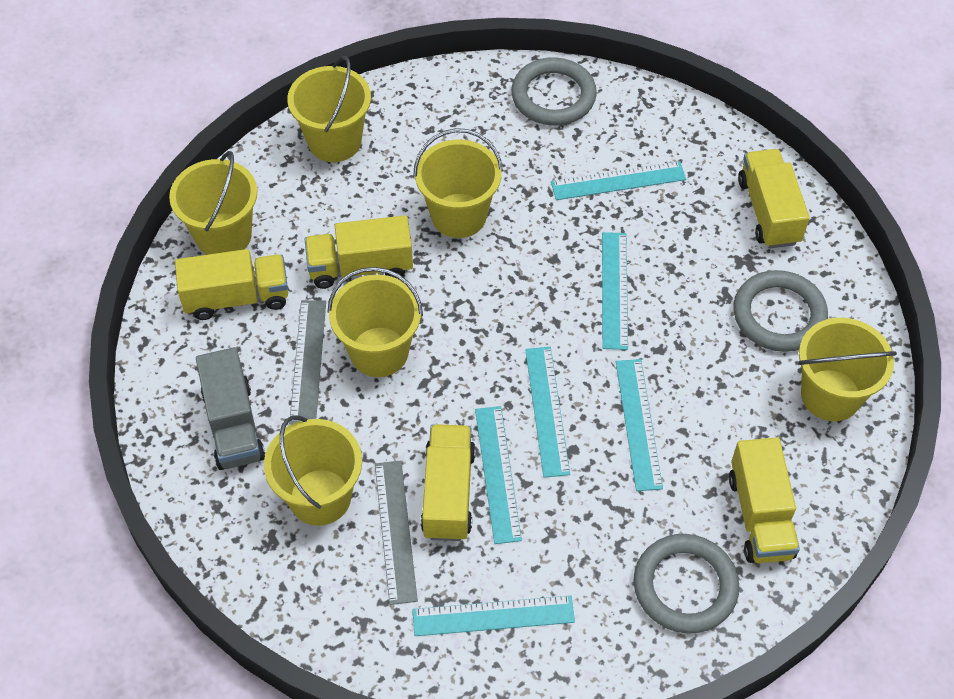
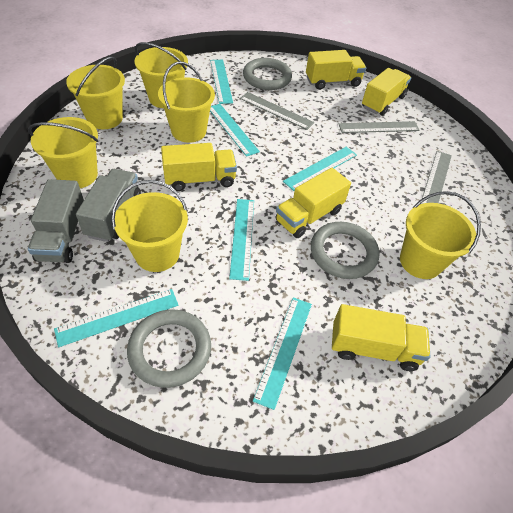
grey ruler: [289,300,326,425] [375,460,418,605] = 2 -> [240,92,314,130] [338,121,419,133] [421,151,452,204] = 3
grey truck: [196,347,265,470] = 1 -> [28,179,84,263] [76,169,141,242] = 2

